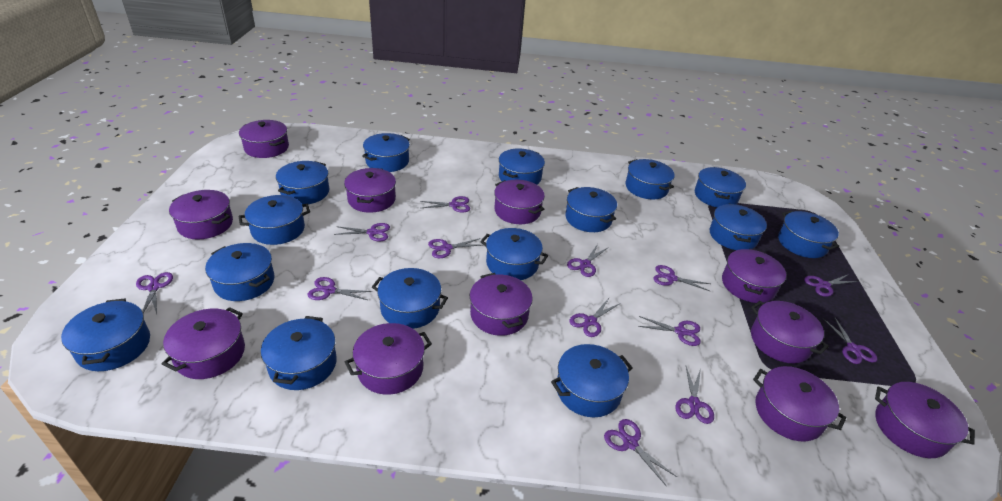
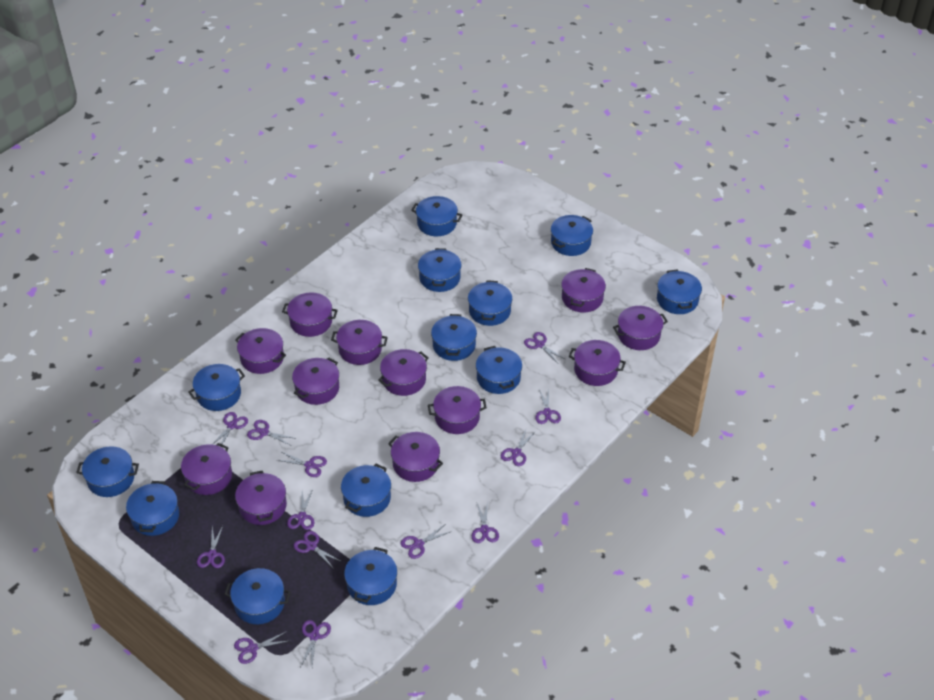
blue pot: [61,299,150,371] [205,243,275,301] [238,195,310,245] [261,316,337,390] [276,161,329,204] [362,133,410,172] [372,268,448,329] [480,228,548,280] [499,148,545,185] [551,344,633,417] [565,187,617,232] [626,159,675,200] [695,167,746,208] [710,204,767,250] [778,211,839,258] = 15 -> [76,446,139,497] [126,481,179,536] [188,364,245,411] [224,568,291,624] [341,464,391,517] [344,547,397,605] [411,196,462,236] [418,248,462,292] [431,314,477,361] [468,280,512,326] [476,346,522,394] [551,215,593,256] [657,269,702,314] = 13
purple pot: [162,307,245,379] [169,190,233,239] [239,120,289,158] [344,168,396,213] [345,323,432,395] [470,273,533,336] [494,180,545,224] [722,249,786,303] [751,301,829,363] [753,366,846,442] [875,382,975,458] = 11 -> [181,443,232,495] [235,328,286,374] [235,471,287,525] [282,292,338,337] [292,357,339,405] [331,320,388,365] [378,349,428,396] [388,432,443,482] [428,386,487,434] [561,268,606,313] [569,340,626,386] [613,306,668,350] = 12

